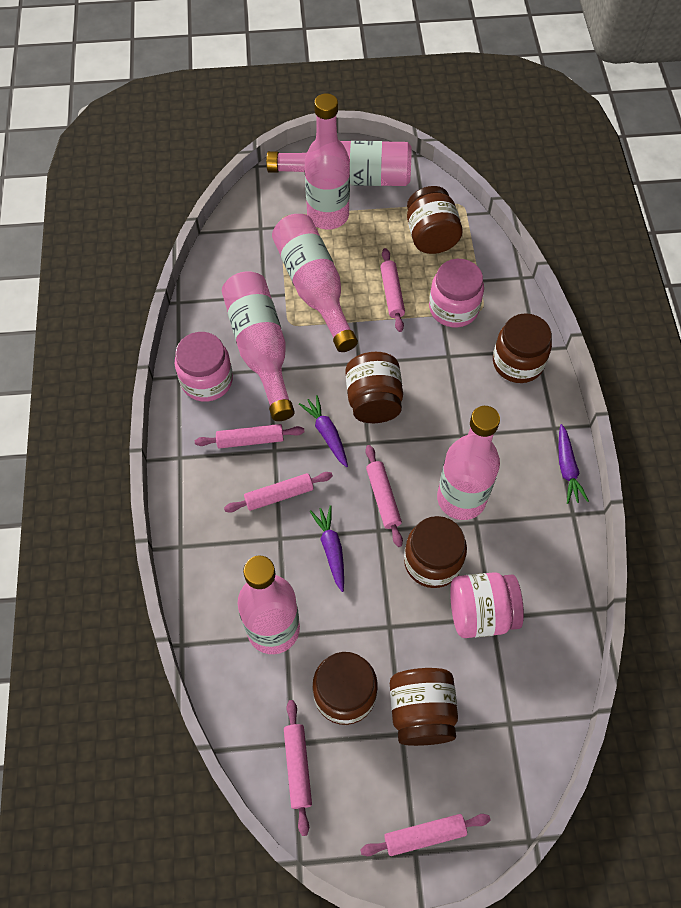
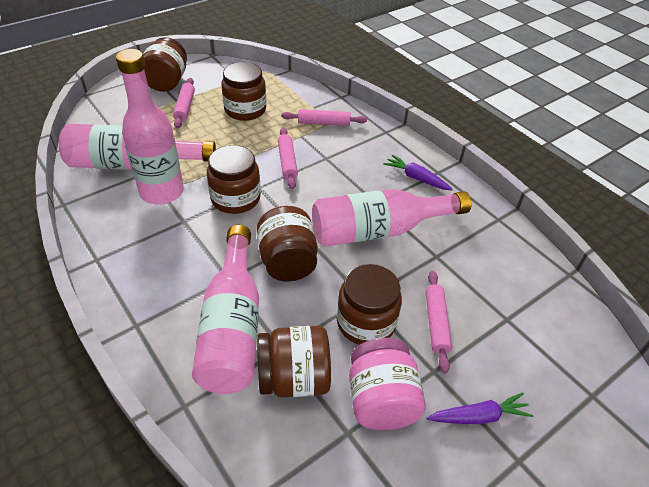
pink bottle: [222,271,295,421] [238,555,300,654] [266,141,412,186] [272,214,358,352] [305,93,350,230] [437,406,500,520] = 6 -> [59,124,216,170] [116,49,184,205] [192,225,259,394] [312,189,471,247] = 4
pink jar: [175,332,233,402] [429,259,484,327] [450,572,524,638] = 3 -> [349,338,426,430] = 1
pink rolling pin: [195,424,304,449] [224,472,333,513] [284,700,312,836] [360,814,490,856] [365,445,403,547] [380,248,405,332] = 6 -> [173,78,195,129] [278,127,298,189] [281,109,367,126] [425,270,452,373] = 4
purple carrot: [299,395,348,467] [309,505,344,592] [559,424,589,504] = 3 -> [383,155,453,190] [427,392,534,424] = 2

